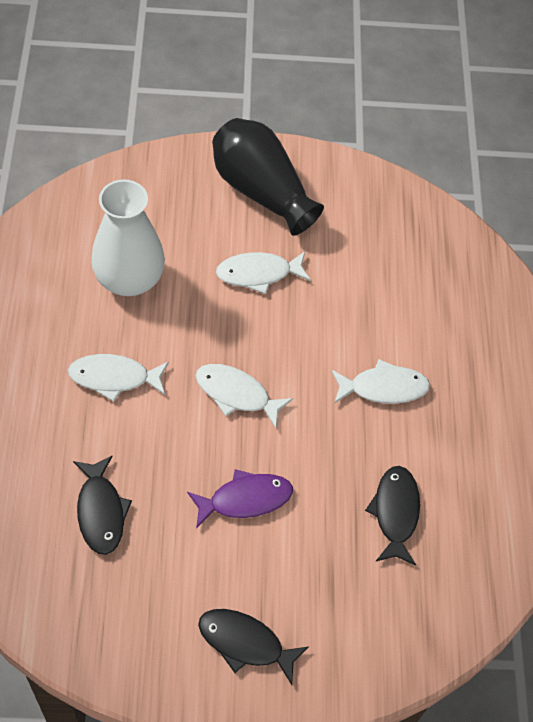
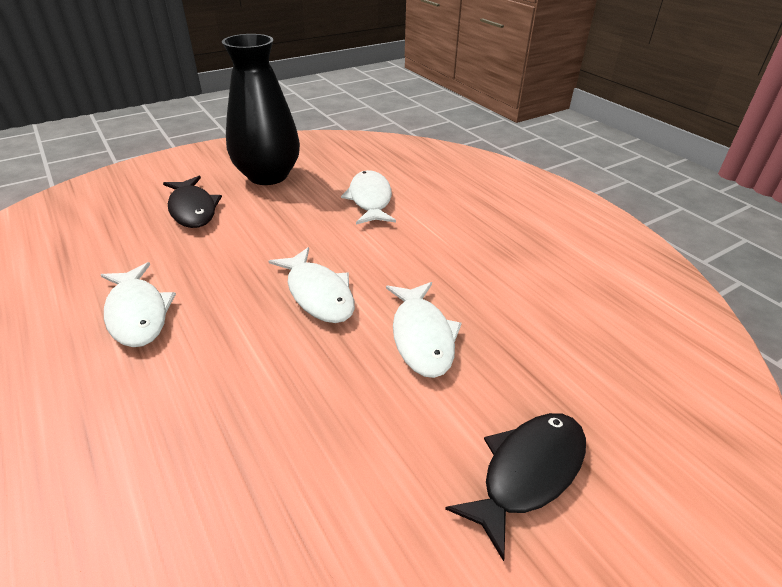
black fish: [73,455,132,555] [198,609,309,685] [365,466,420,566] = 3 -> [163,176,222,228] [445,413,586,561] = 2
purple fish: [187,469,293,529] = 1 -> none = 0
white vase: [91,179,165,296] = 1 -> none = 0

